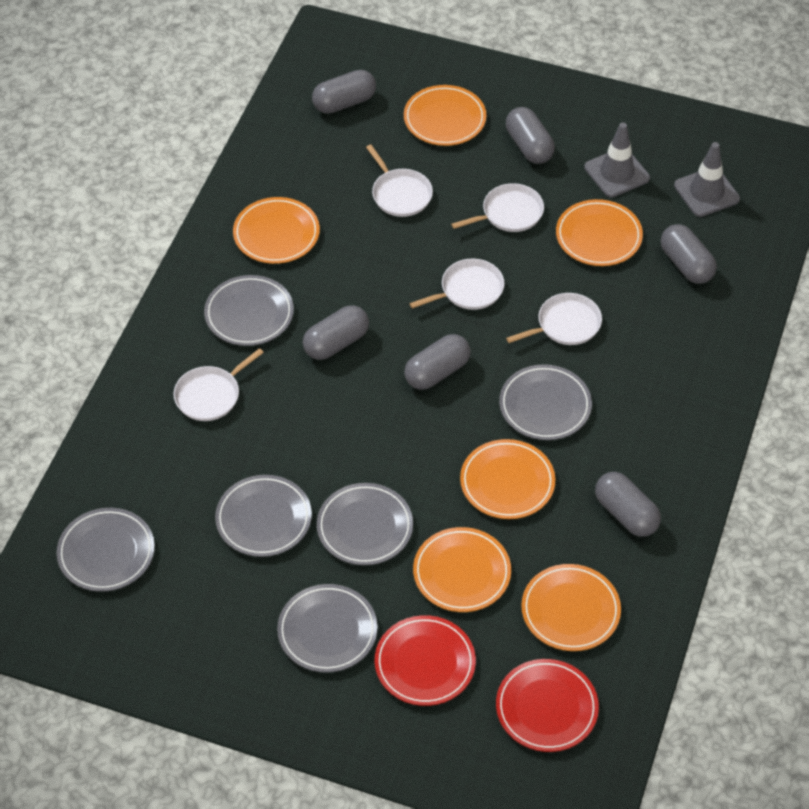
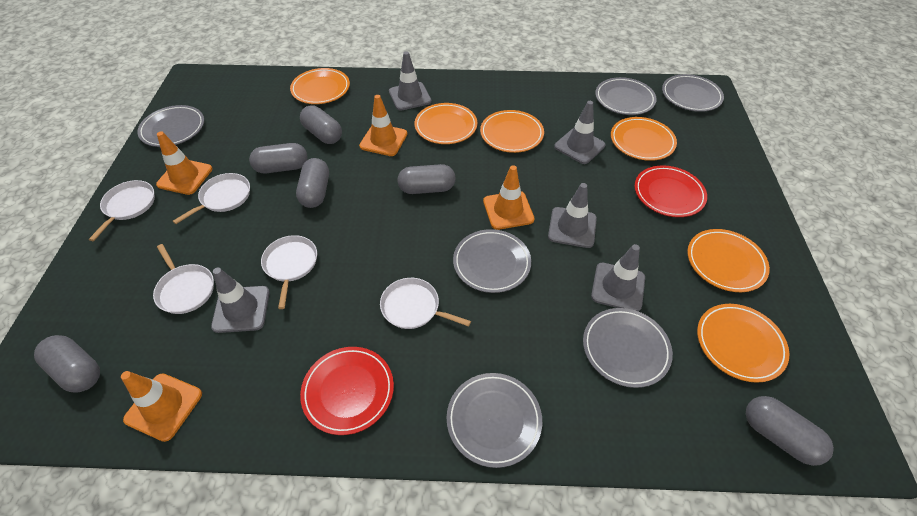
grey traffic cone: [584,122,650,198] [674,142,740,217] = 2 -> [211,267,270,333] [389,51,431,111] [548,183,597,248] [554,101,605,164] [591,244,645,312] = 5
orange traffic cone: none = 0 -> [121,371,202,442] [156,131,212,195] [359,95,407,156] [483,165,535,230] = 4

